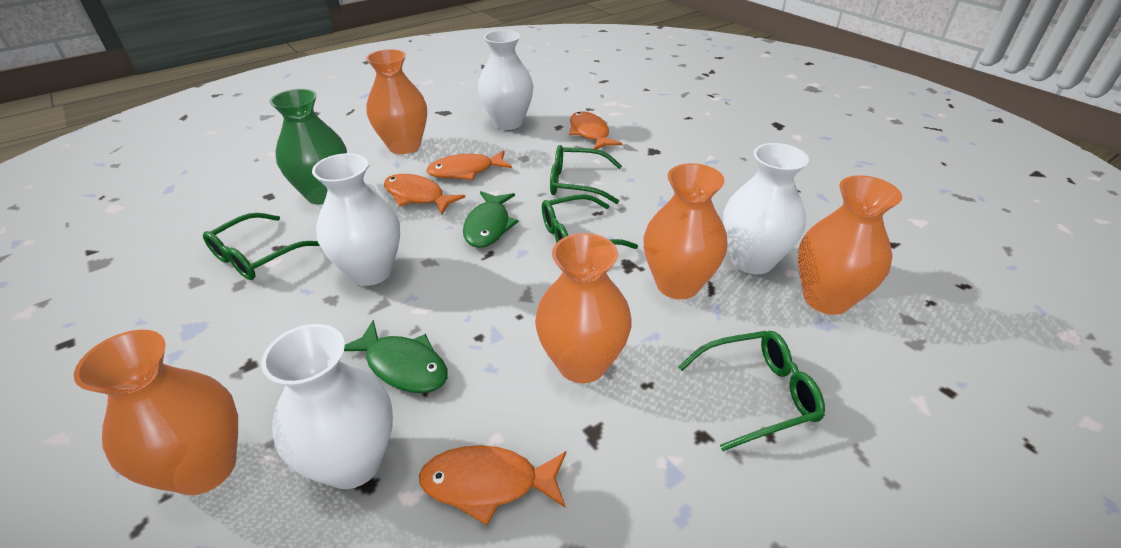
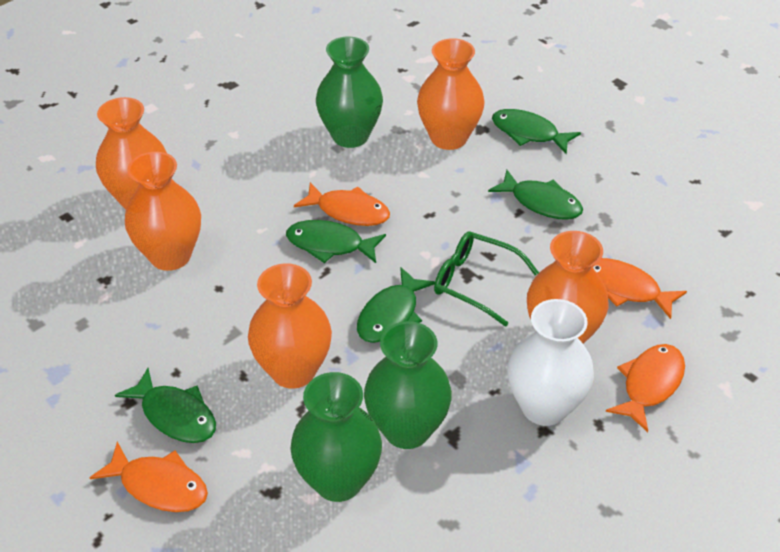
green fish: [344,320,448,393] [463,191,518,248] = 2 -> [115,368,216,443] [286,220,386,263] [357,267,435,343] [488,170,583,220] [492,109,581,154] = 5
green glasses: [203,213,320,280] [542,194,638,249] [550,145,622,204] [678,331,825,451] = 4 -> [434,232,539,326] = 1
green vase: [270,89,347,205] = 1 -> [290,372,382,502] [316,36,383,148] [364,321,452,449] = 3
white vase: [261,324,393,489] [312,153,400,286] [478,30,533,130] [723,143,809,274] = 4 -> [507,299,594,426] = 1

